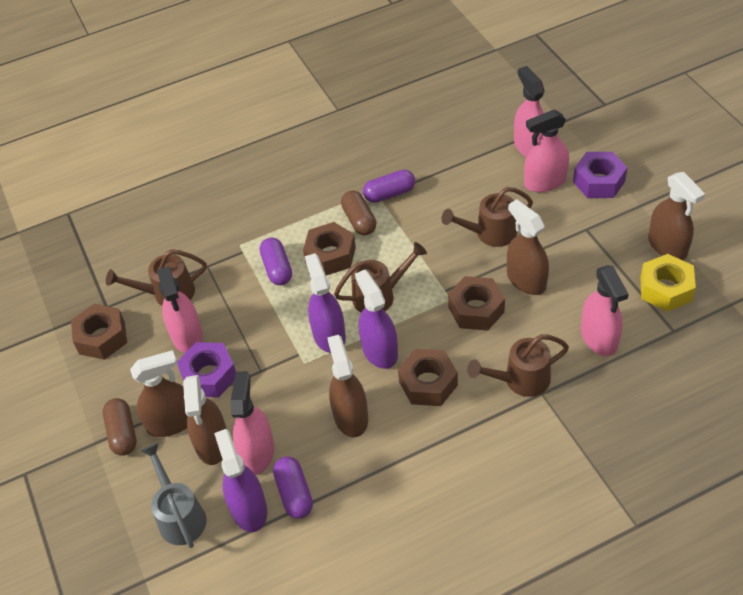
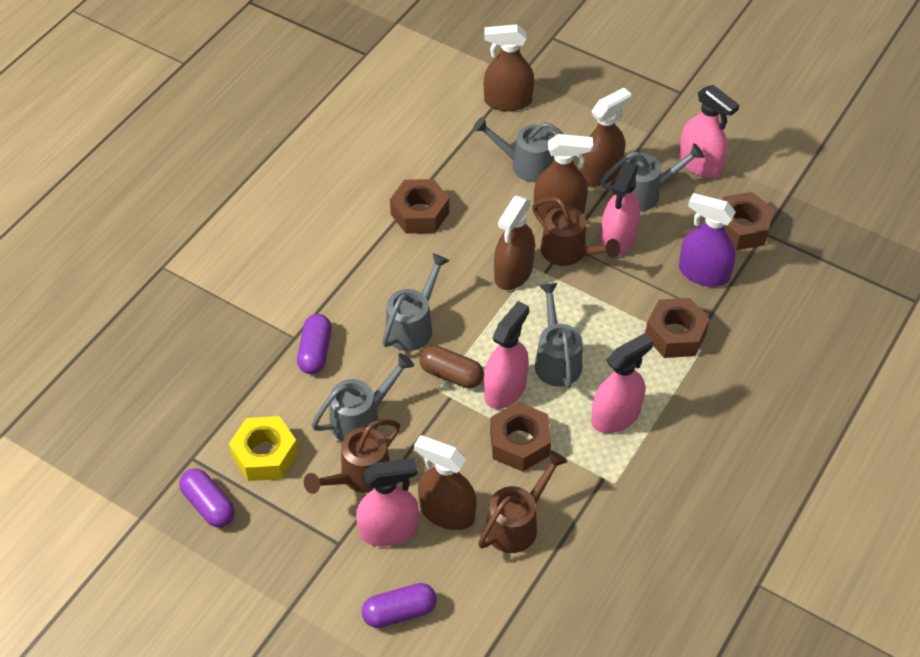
brown capsule: [103,398,137,456] [341,191,376,235] = 2 -> [419,345,484,388] = 1
brown watering can: [106,249,207,306] [334,242,427,312] [441,187,533,247] [467,334,569,397] = 4 -> [304,419,400,494] [478,450,568,553] [532,197,620,266] = 3
grey watering can: [141,443,206,548] = 1 -> [311,353,414,441] [382,253,450,351] [473,117,565,182] [535,283,582,388] [600,143,704,211] = 5
purple nut: [177,342,236,397] [573,152,628,198] = 2 -> none = 0
purple spray bottle: [214,429,267,532] [305,253,346,353] [355,270,398,369] = 3 -> [679,193,736,287] = 1

